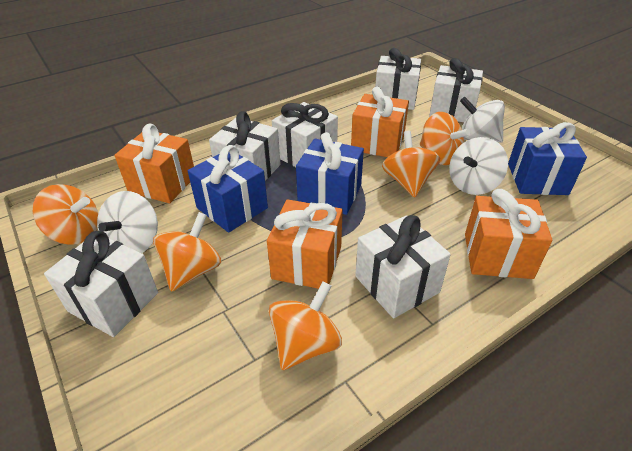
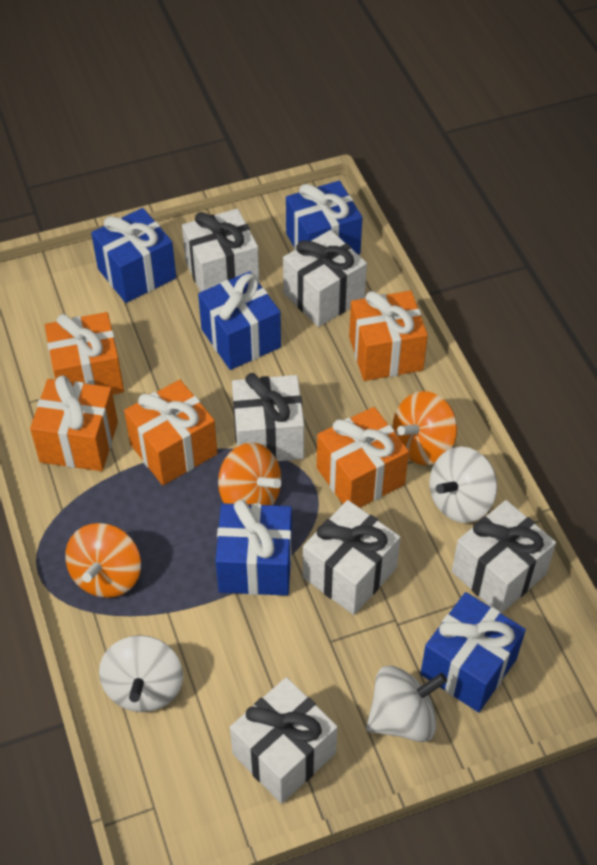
blue gift: [188,145,268,233] [296,132,364,215] [508,122,587,195] = 3 -> [91,208,176,303] [198,271,281,370] [216,500,292,596] [286,181,362,255] [420,592,526,712] = 5
orange gift: [115,123,194,203] [267,199,343,289] [351,87,409,157] [465,189,552,279] = 4 -> [30,375,118,471] [45,312,124,395] [124,380,217,485] [317,407,409,508] [349,291,428,381] = 5
orange spinning top: [33,184,98,245] [153,212,221,292] [269,281,342,370] [382,131,440,197] [420,112,471,165] = 5 -> [65,523,141,598] [218,443,281,505] [393,391,457,465] = 3

